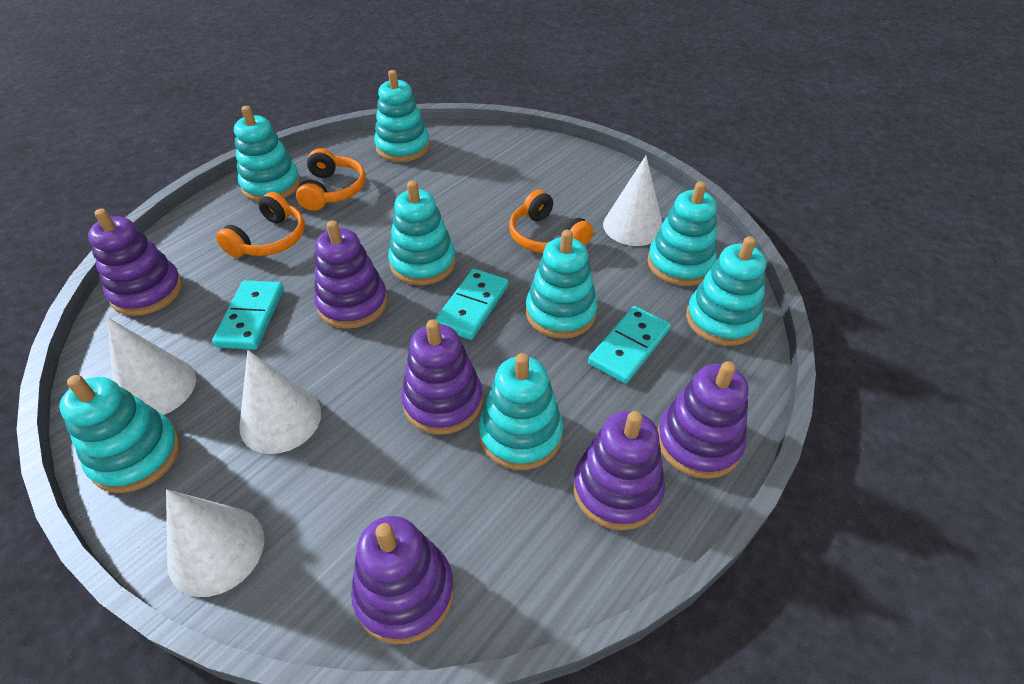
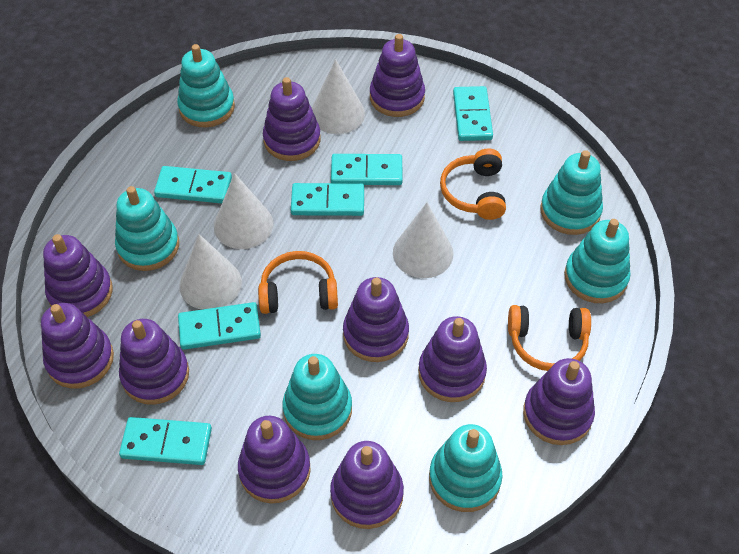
purple stacking toy: [88,209,183,316] [314,220,388,329] [351,516,454,645] [401,319,483,435] [573,411,665,530] [658,361,749,479] = 6 -> [41,303,114,389] [43,234,113,317] [119,319,189,405] [238,416,311,504] [263,77,321,161] [330,441,404,529] [343,277,409,362] [370,34,425,117] [418,316,487,402] [523,358,595,445] = 10
turquoise domino: [212,280,284,350] [435,269,508,340] [588,306,671,384] = 3 -> [119,417,212,465] [154,166,232,203] [178,302,261,349] [291,183,364,216] [331,154,403,185] [453,86,493,141] = 6
turquoise stacking toy: [59,375,181,493] [234,106,301,202] [374,70,430,162] [388,181,456,285] [479,353,563,470] [526,230,598,339] [648,181,717,286] [686,236,766,346] = 8 -> [115,186,179,271] [177,44,235,128] [283,354,352,440] [429,424,503,512] [540,150,603,235] [564,219,631,303] = 6

